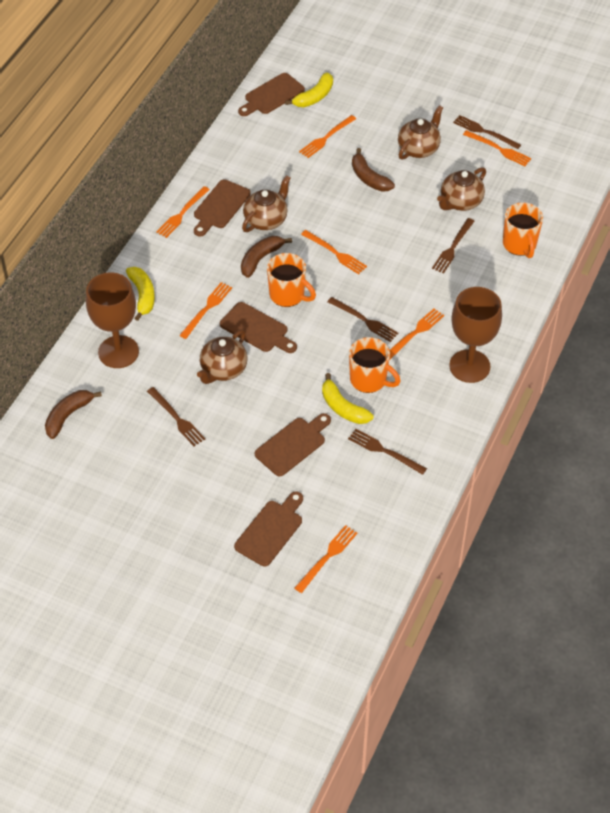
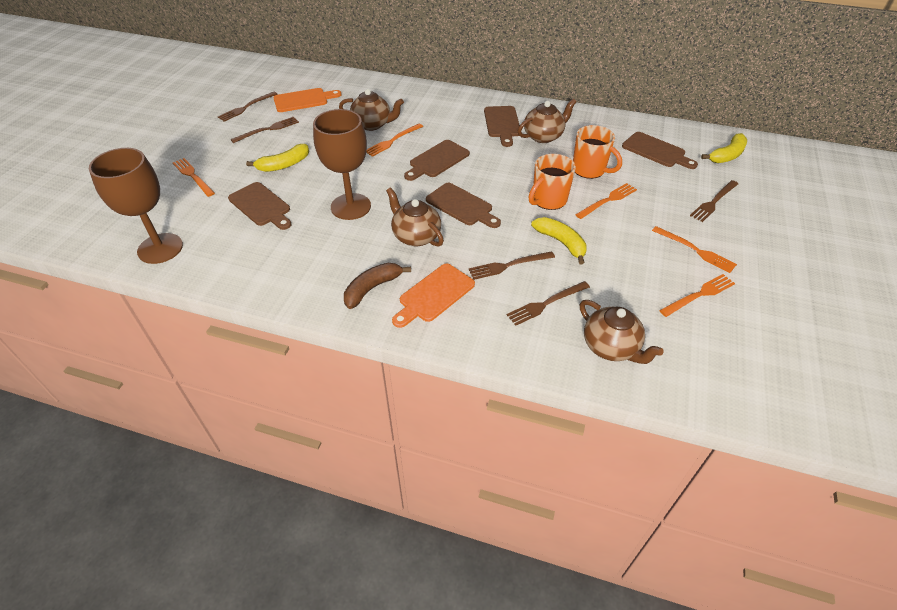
brown banana: [45,390,102,439] [241,236,292,278] [352,148,395,192] = 3 -> [344,263,411,309] = 1
orange cutting board: none = 0 -> [273,88,342,112] [392,264,475,328] = 2
orange fork: [156,186,210,238] [179,282,232,339] [295,525,357,593] [299,115,356,158] [301,230,367,274] [389,308,444,360] [463,130,531,166] = 7 -> [173,158,215,197] [367,123,423,157] [575,183,637,219] [652,226,737,273] [659,274,735,317] = 5
orange mug: [267,253,316,307] [349,337,401,393] [503,202,543,258] = 3 -> [528,154,576,210] [573,125,622,179] = 2

